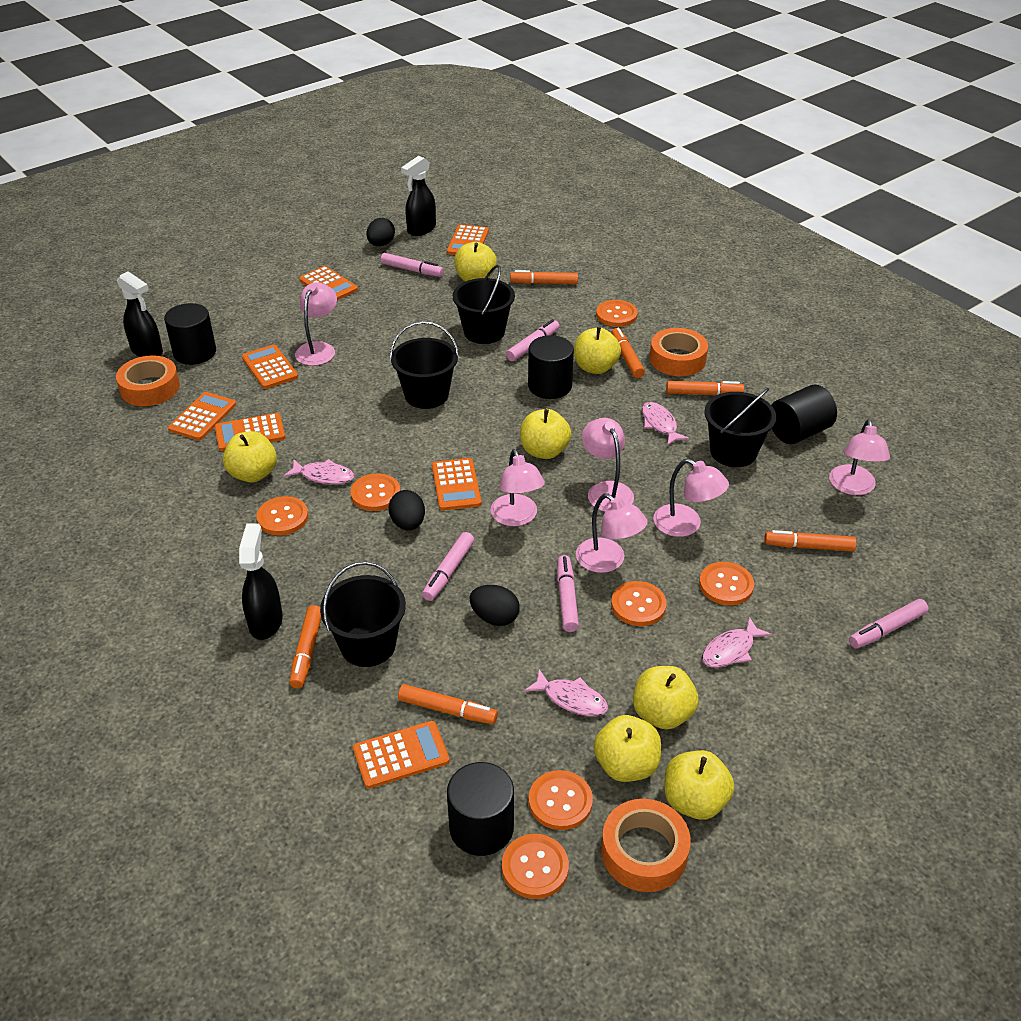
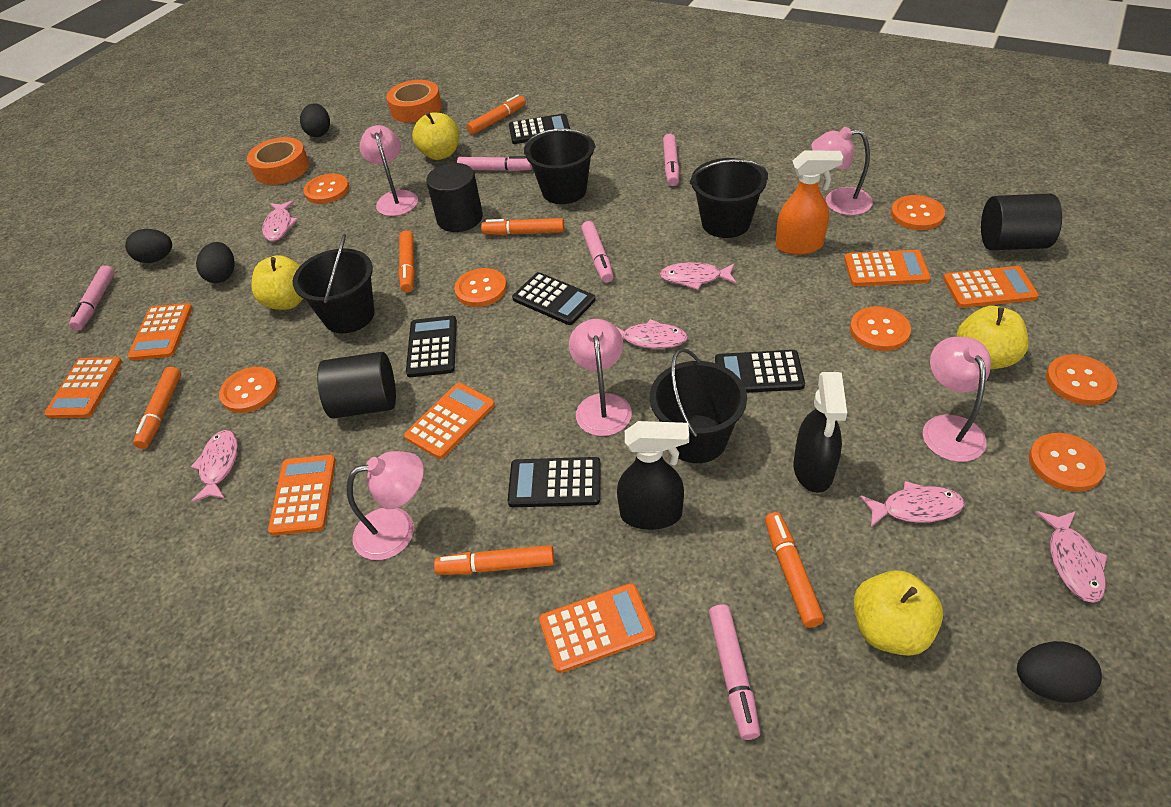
black calculator: none = 0 -> [406,316,457,377] [508,457,601,507] [509,114,570,144] [512,272,596,325] [715,350,805,393] = 5
black cylinder: [164,303,216,365] [447,762,514,856] [528,335,574,399] [771,385,837,444] = 4 -> [317,352,396,419] [426,163,483,232] [981,193,1062,250] = 3
black egg: [366,218,395,246] [389,490,425,531] [469,585,520,626] = 3 -> [125,229,172,263] [196,242,235,283] [300,103,330,137] [1017,641,1102,702] = 4
black spray bottle: [117,271,163,357] [239,524,283,640] [401,156,436,236] = 3 -> [617,421,689,530] [794,372,847,493] = 2
orange spray bottle: none = 0 -> [776,150,843,255] = 1
orange tape: [116,355,180,406] [601,799,691,892] [650,328,708,376] = 3 -> [247,137,309,185] [386,80,442,123] = 2
pink fish: [284,459,354,485] [524,669,608,716] [642,402,689,446] [702,617,772,668] = 4 -> [191,430,238,503] [262,200,298,241] [615,319,688,349] [660,262,736,290] [860,481,965,527] [1036,511,1107,603] = 6
pink lamp: [295,282,337,366] [490,449,545,526] [576,493,648,573] [582,418,634,512] [653,459,729,537] [829,419,890,495] = 6 -> [347,451,424,560] [360,125,418,216] [569,319,632,436] [811,127,873,215] [923,337,991,462] = 5
yellow apple: [223,431,277,483] [454,242,497,282] [520,409,571,459] [574,327,621,374] [594,715,661,782] [633,666,699,730] [664,750,734,820] = 7 -> [252,255,303,310] [412,112,459,160] [853,570,943,656] [956,306,1029,370] = 4

